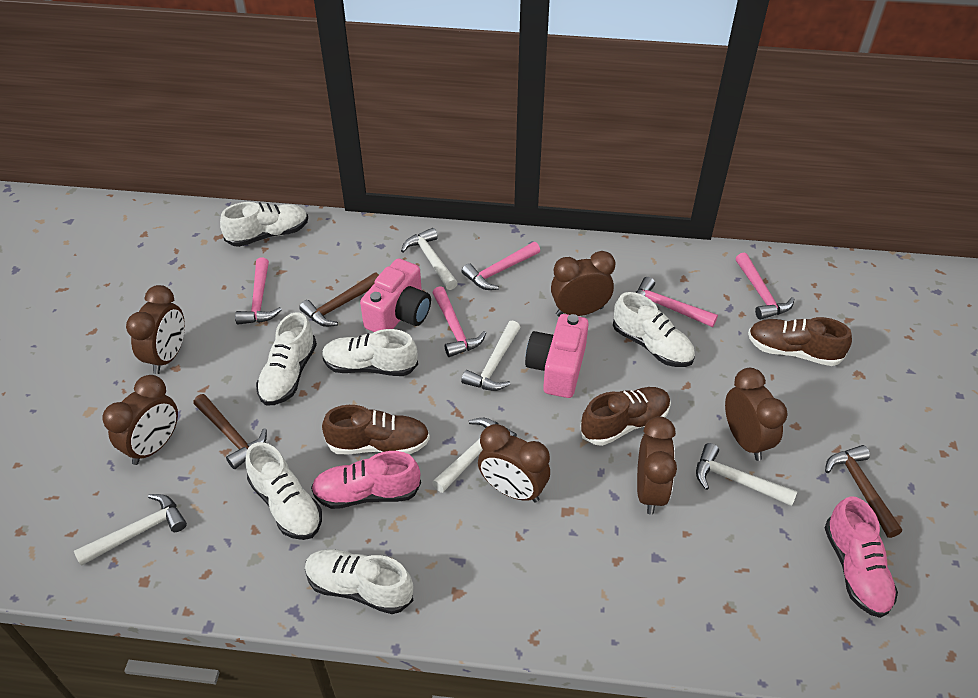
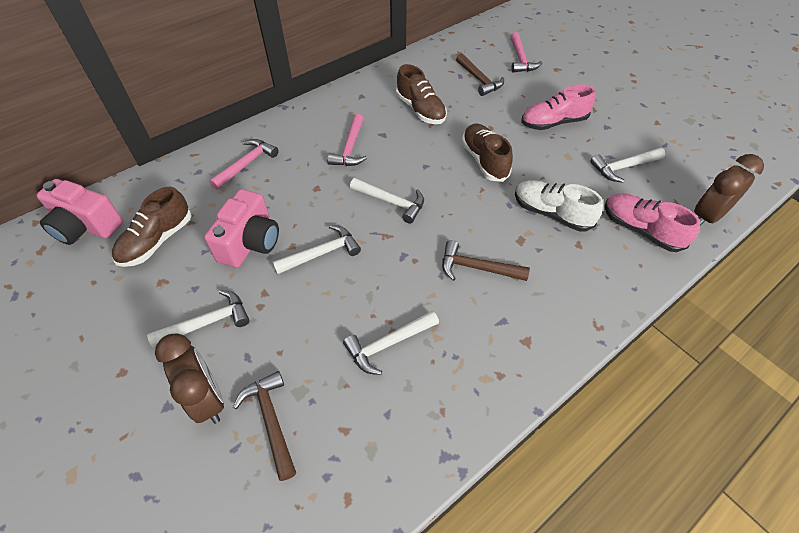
brown clock: [102,375,178,465] [126,285,185,374] [478,424,550,503] [551,251,615,316] [637,416,677,515] [725,368,788,461] = 6 -> [155,334,224,424] [694,154,764,226] = 2
pink hammer: [235,257,282,325] [432,286,486,357] [462,242,540,290] [635,277,718,327] [736,252,795,320] = 5 -> [209,139,279,190] [327,114,367,166] [510,32,542,72] = 3
white shoe: [220,202,308,247] [245,442,322,540] [256,312,317,406] [305,549,413,614] [322,329,418,376] [613,292,695,367] = 6 -> [515,180,603,232] = 1

